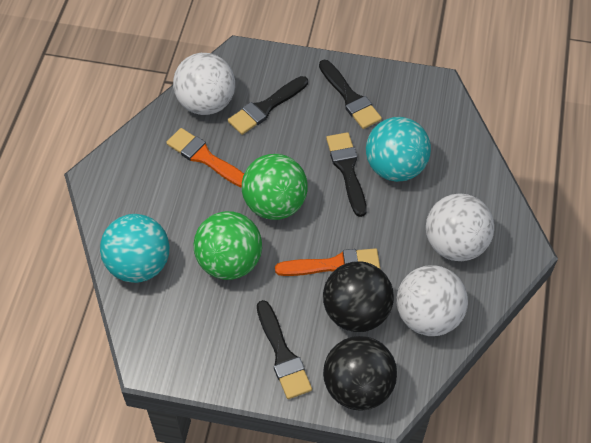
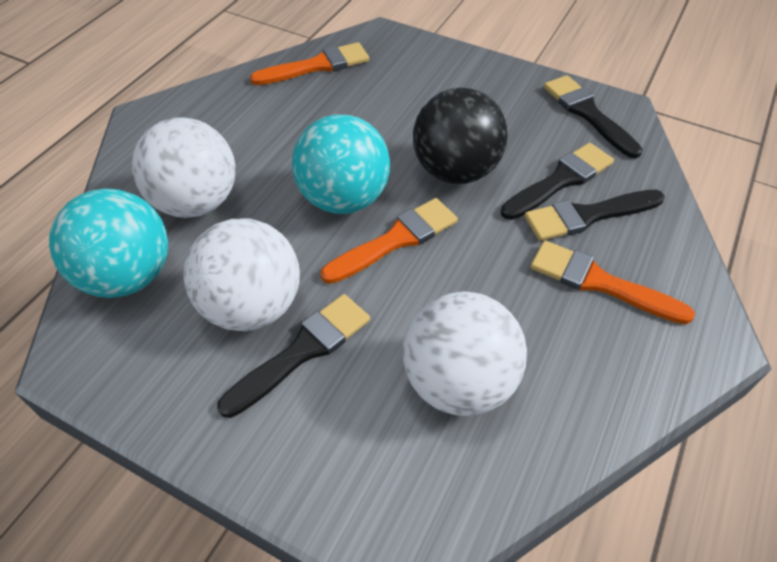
black ball: [323,261,394,332] [323,336,397,411] = 2 -> [413,87,508,184] = 1
green ball: [194,211,262,280] [242,154,308,220] = 2 -> none = 0
orange brush: [166,128,244,188] [275,248,380,276] = 2 -> [250,42,369,85] [320,198,458,284] [530,241,695,324] = 3

